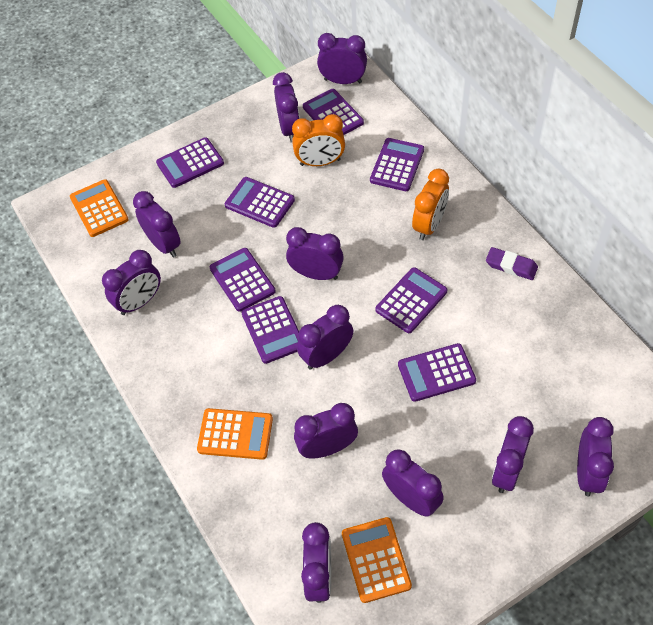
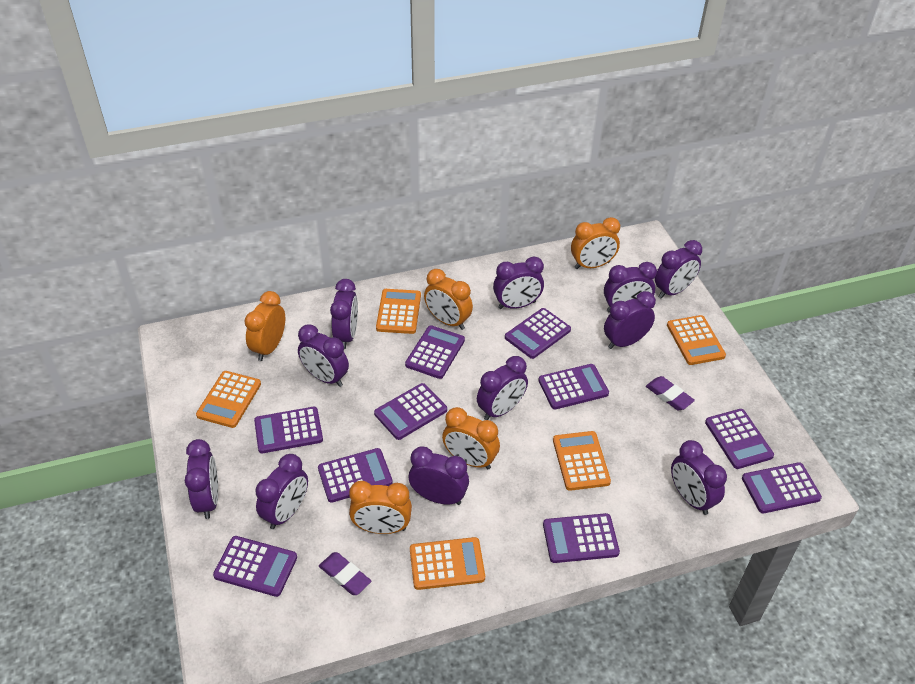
orange calculator: [70,179,129,237] [197,408,273,460] [342,517,412,603] = 3 -> [196,371,261,428] [376,289,421,334] [410,537,485,590] [553,431,611,491] [667,315,726,365] = 5
orange clock: [292,114,345,166] [412,169,449,240] = 2 -> [244,291,285,361] [349,481,412,534] [424,269,473,330] [442,407,500,469] [571,217,620,269] = 5
purple calculator: [156,137,224,188] [210,248,276,312] [225,177,295,228] [241,296,299,364] [303,89,364,135] [370,138,424,191] [375,267,447,333] [398,343,476,402] = 8 -> [213,536,297,597] [254,407,323,453] [318,448,393,503] [374,383,447,440] [405,325,465,379] [505,308,571,359] [538,364,609,409] [543,513,620,563] [705,409,774,469] [742,462,822,513] = 10
purple eraser: [486,247,538,280] = 1 -> [319,552,371,595] [646,376,695,410] = 2

